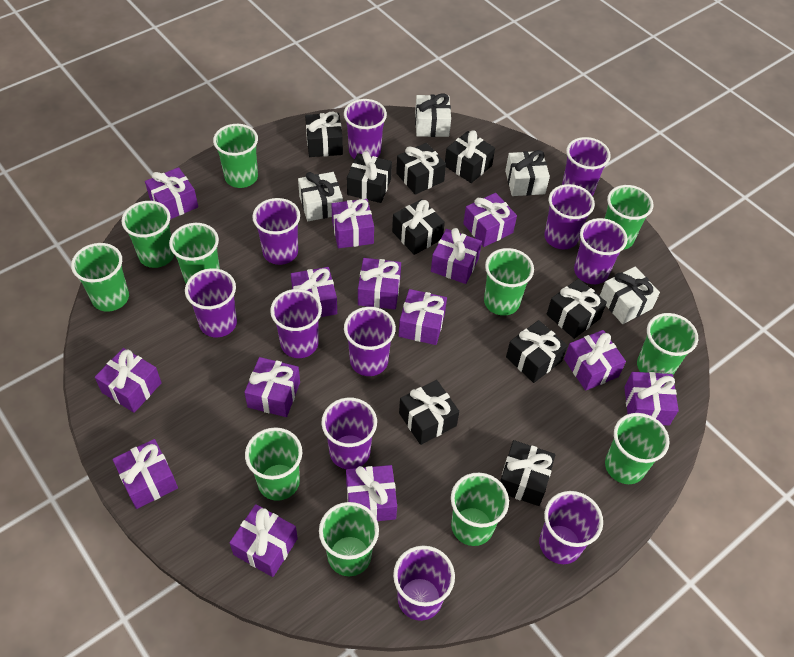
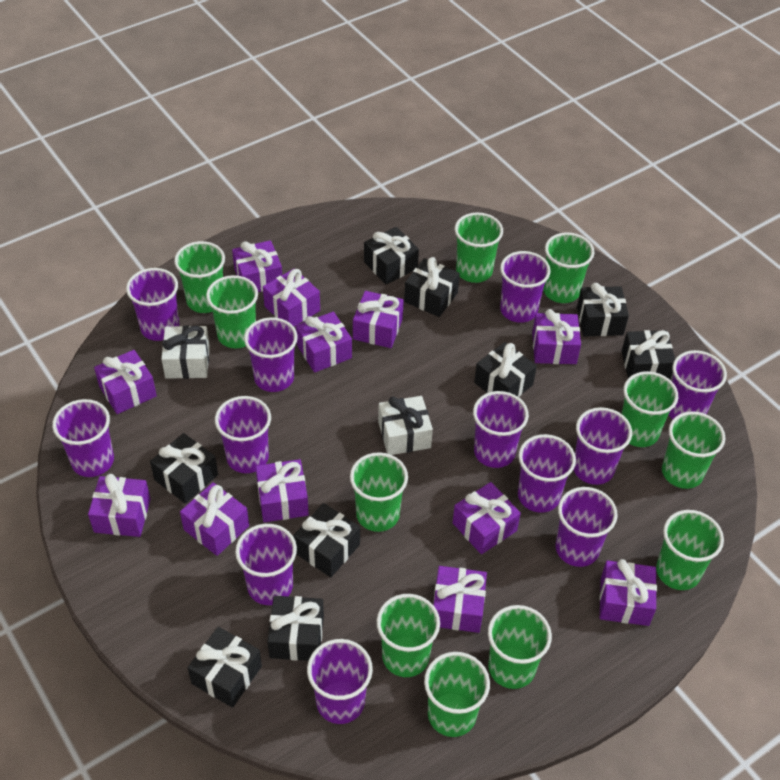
purple cup: [185,268,237,337] [252,198,300,265] [270,289,322,358] [321,397,377,469] [344,99,387,159] [344,307,396,376] [393,546,455,621] [539,491,603,564] [544,184,595,249] [562,137,611,196] [574,218,628,284] = 11 -> [52,399,114,477] [126,268,179,341] [215,396,271,473] [235,524,297,605] [244,317,298,392] [307,639,373,724] [473,391,529,468] [500,251,551,323] [518,434,576,513] [556,487,618,567] [574,407,632,485] [668,350,727,419] = 12
purple gift: [95,348,162,413] [113,439,178,509] [145,167,198,219] [229,504,298,577] [244,357,300,417] [291,267,337,318] [331,199,374,248] [346,465,397,521] [358,258,401,310] [399,289,447,345] [431,228,482,284] [463,193,517,247] [564,330,626,391] [624,372,679,425] = 14 -> [88,474,151,537] [94,350,157,414] [180,482,249,556] [232,240,282,292] [256,459,309,522] [263,268,320,326] [296,312,352,373] [353,291,404,348] [433,566,487,633] [453,482,521,554] [532,309,581,364] [599,559,657,626] = 12
white gift: [298,172,343,221] [415,94,451,137] [505,150,550,196] [600,266,660,324] = 4 -> [161,325,210,379] [378,396,433,455] = 2

